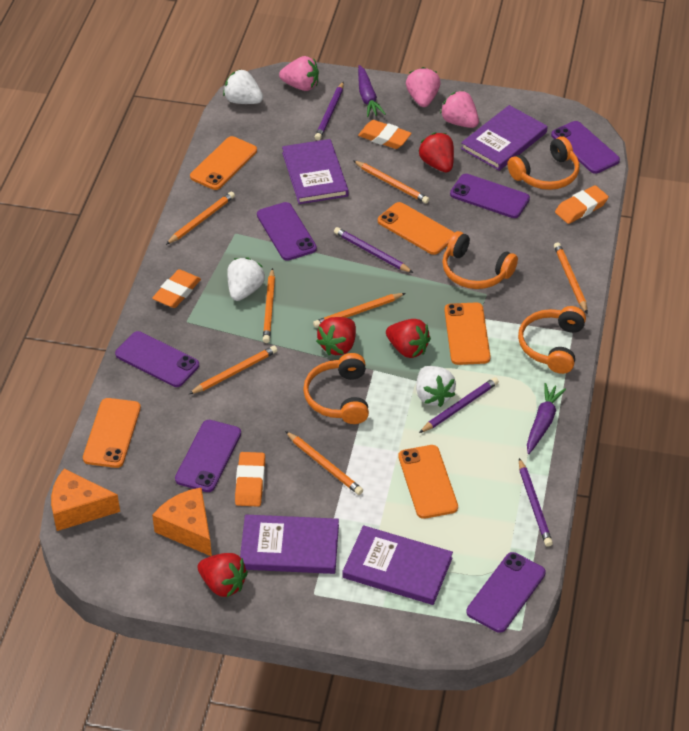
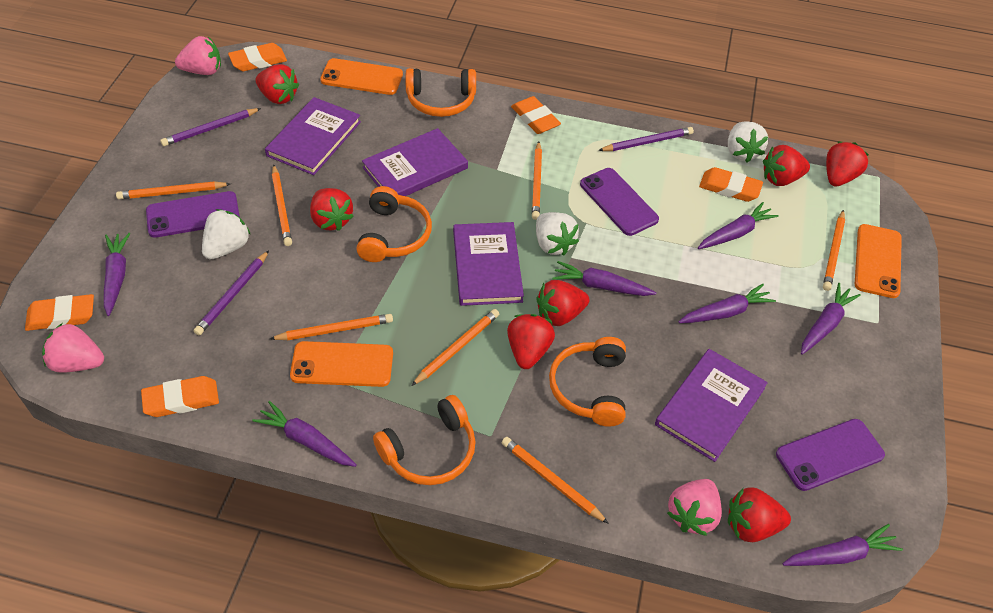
orange cheese: [51,469,120,531] [152,488,212,556] = 2 -> none = 0
orange eraser: [152,269,201,308] [235,452,265,507] [358,120,412,149] [555,185,609,224] = 4 -> [25,294,94,331] [141,376,219,417] [228,43,287,71] [511,96,561,134] [699,167,763,202] = 5
orange phone: [83,398,141,468] [190,136,257,190] [378,202,454,255] [398,445,458,519] [444,303,491,365] = 5 -> [290,341,393,387] [320,58,403,95] [855,224,902,298] = 3
purple carrot: [358,65,385,117] [527,383,566,454] = 2 -> [104,233,130,316] [252,401,357,467] [553,261,657,296] [678,284,776,323] [698,202,779,249] [782,524,903,566] [801,283,861,355] = 7
purple pencil: [315,82,344,140] [334,227,413,273] [419,377,499,433] [519,458,553,547] = 4 -> [160,108,261,146] [193,250,269,335] [598,127,694,151] = 3
purple phone: [115,331,199,387] [175,420,241,492] [257,202,317,261] [450,174,530,218] [466,552,546,633] [551,121,620,174] = 6 -> [146,191,240,238] [580,168,659,236] [776,419,885,491] = 3
red strawberry: [197,553,248,597] [316,317,356,355] [386,319,431,358] [418,132,454,172] = 4 -> [255,64,299,104] [310,188,354,231] [507,314,555,369] [536,280,589,326] [728,487,791,542] [763,145,810,186] [826,141,869,187] = 7

